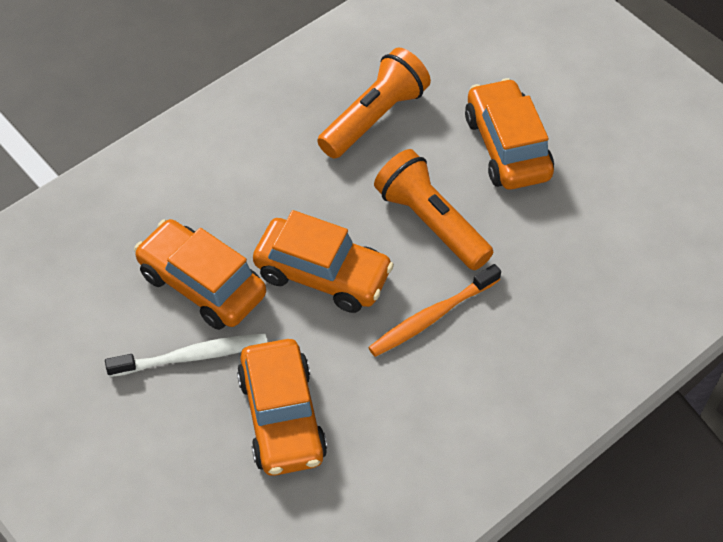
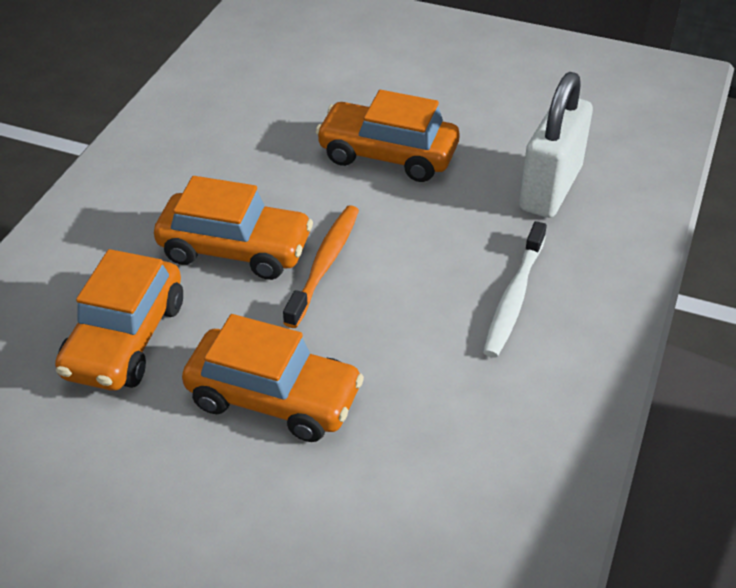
orange flashlight: [317,47,431,158] [374,149,493,270] = 2 -> none = 0
white padlock: none = 0 -> [519,72,593,218] = 1

